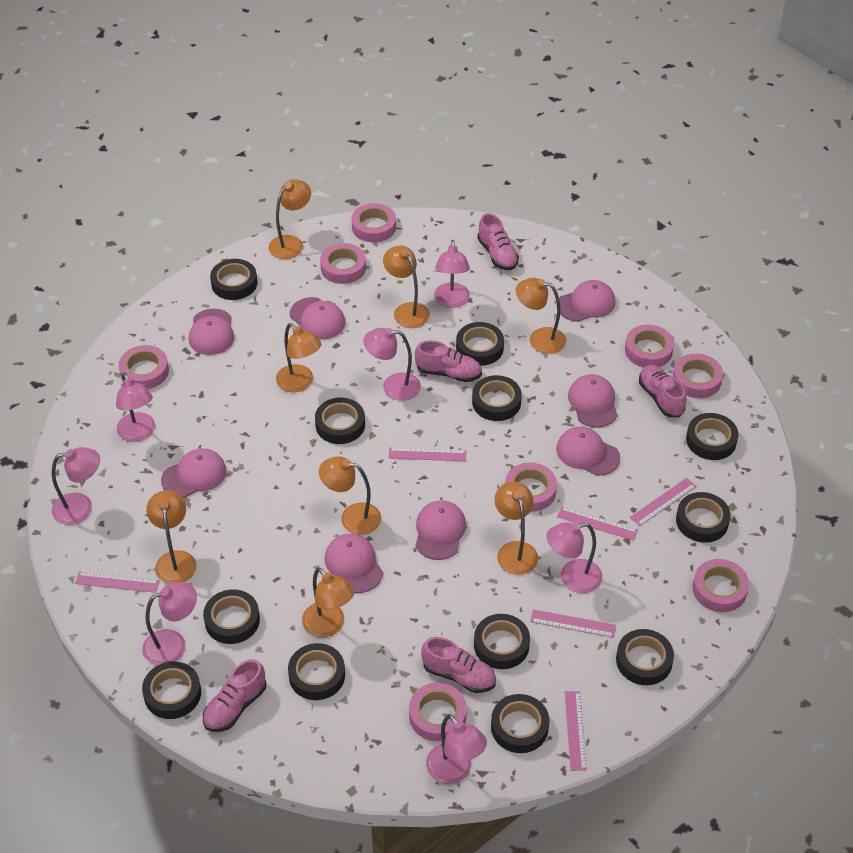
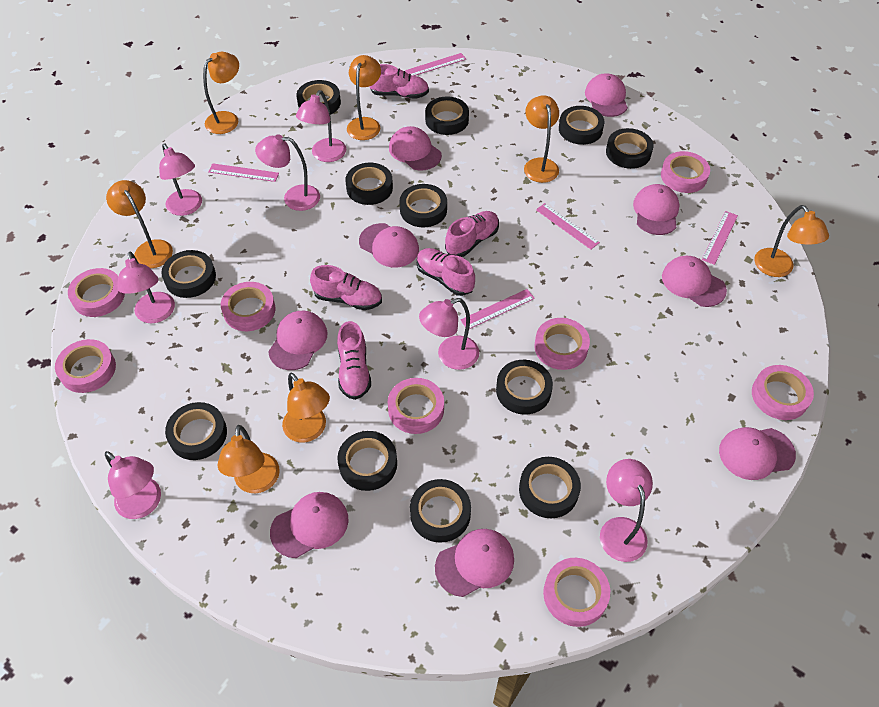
orange lamp: [146,490,197,584] [269,179,311,259] [276,323,321,392] [302,567,355,637] [319,456,381,535] [383,246,430,328] [495,481,538,575] [516,278,566,354] = 8 -> [106,180,173,268] [203,52,239,134] [218,425,280,493] [282,373,330,442] [347,55,381,140] [524,95,559,183] [754,205,829,277] = 7
pink cap: [161,448,227,498] [189,309,234,355] [290,297,345,339] [325,533,383,593] [415,501,466,560] [556,427,620,476] [559,280,616,322] [568,374,618,428] = 8 -> [268,311,327,370] [270,492,349,558] [359,223,419,268] [389,126,442,170] [435,529,514,597] [585,73,628,117] [633,184,680,235] [662,256,727,307] [719,427,796,480] = 9
pink ruler: [75,571,159,593] [389,447,467,461] [530,609,616,638] [557,506,638,541] [565,691,587,771] [630,478,696,526] = 6 -> [208,163,279,182] [405,53,466,76] [460,289,535,329] [536,203,600,249] [702,211,738,265] = 5

